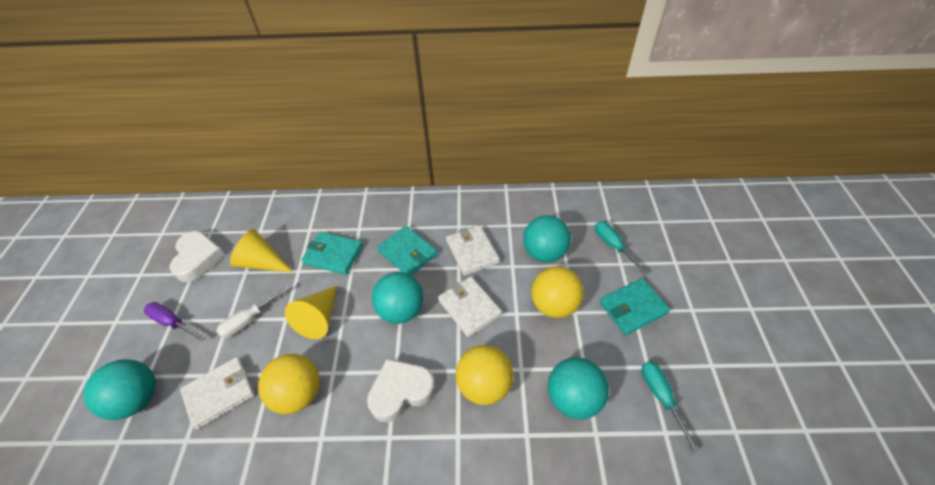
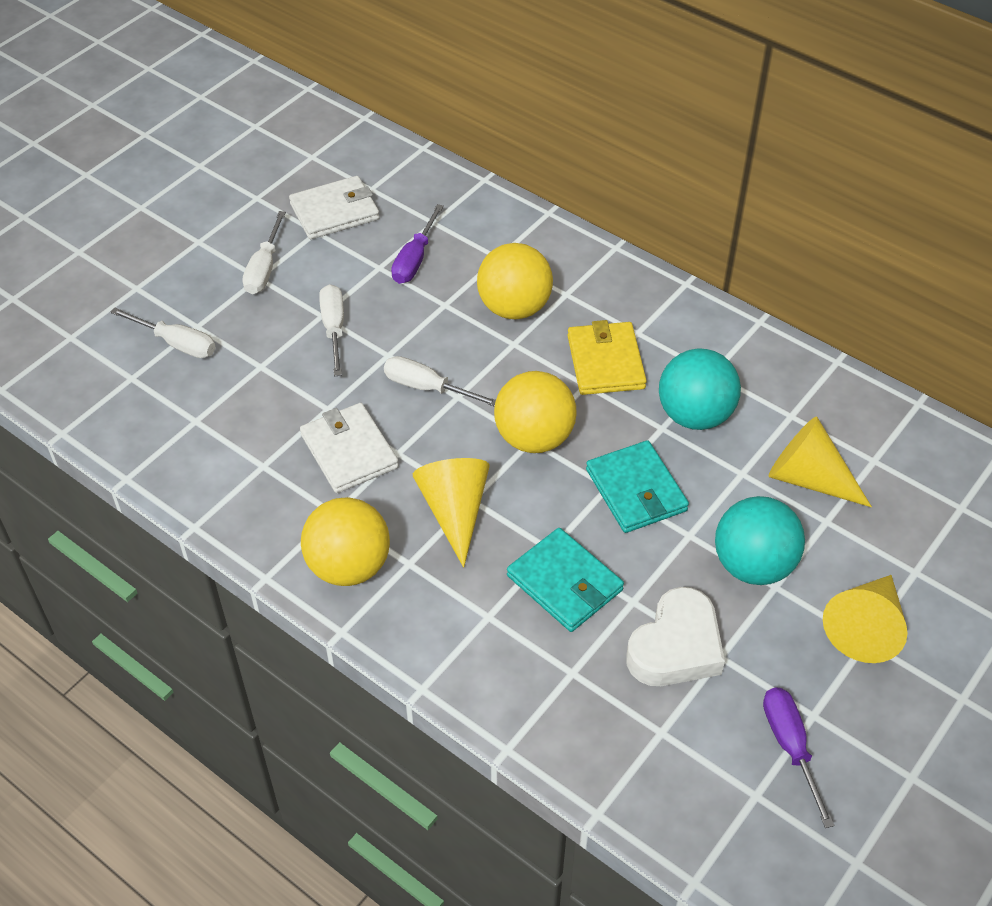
purple screwdriver: [144,302,205,342] = 1 -> [391,204,444,284] [763,687,835,828] = 2
turquoise ball: [84,359,156,420] [372,272,424,324] [523,215,571,262] [548,357,609,419] = 4 -> [659,348,741,430] [715,496,805,585] = 2
turquoise screwdriver: [595,221,649,275] [642,361,700,453] = 2 -> none = 0
turquoise wallet: [302,232,363,275] [377,226,437,276] [599,278,670,335] = 3 -> [507,528,624,632] [586,440,689,533] = 2
white heart: [170,231,225,282] [367,359,436,422] = 2 -> [626,587,725,686] = 1
white screwdriver: [216,285,291,338] = 1 -> [110,308,216,358] [242,211,286,294] [319,284,344,376] [384,356,496,407] = 4
white wallet: [180,357,255,430] [438,276,502,337] [446,225,500,276] = 3 -> [289,176,380,239] [300,403,399,493] = 2
yellow cone: [230,229,293,273] [285,286,337,339] = 2 -> [413,458,490,567] [768,417,872,507] [823,575,907,663] = 3
yellow wallet: none = 0 -> [567,320,647,395] = 1

